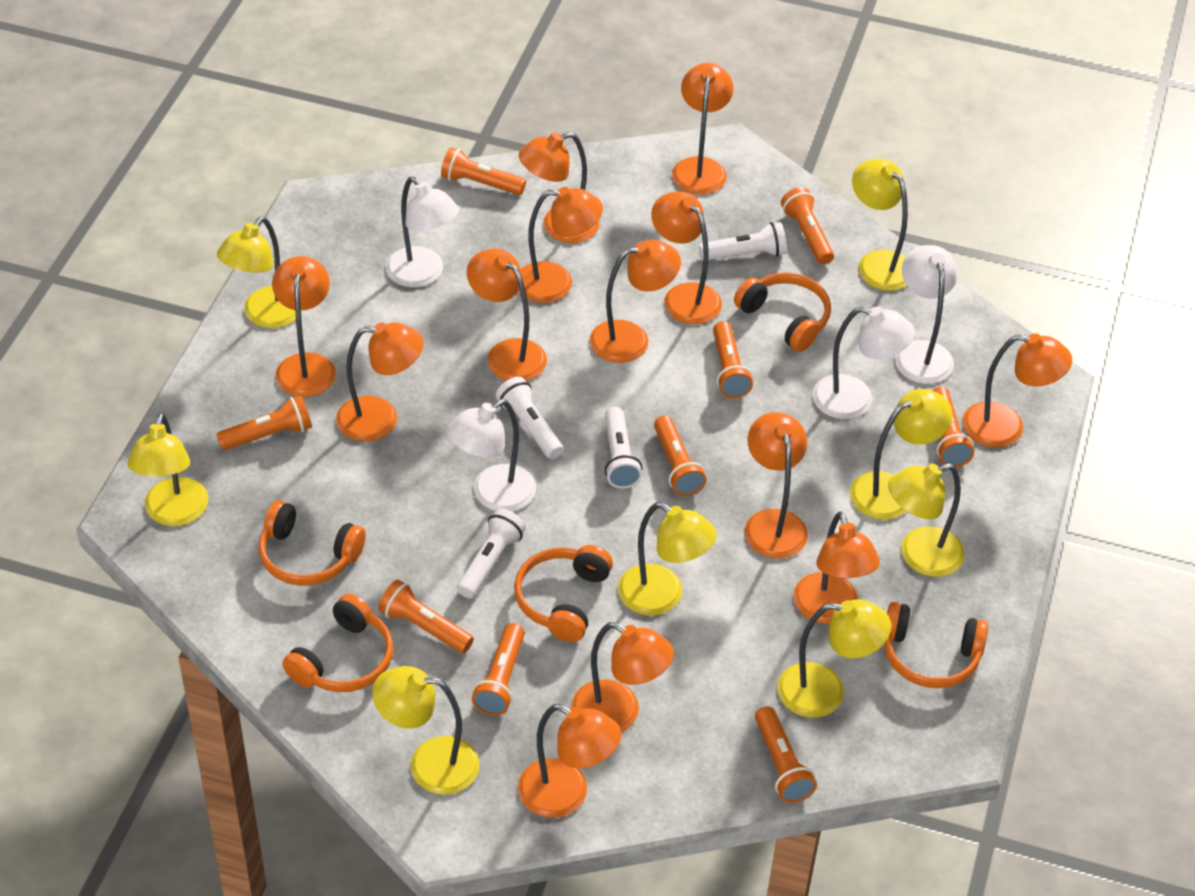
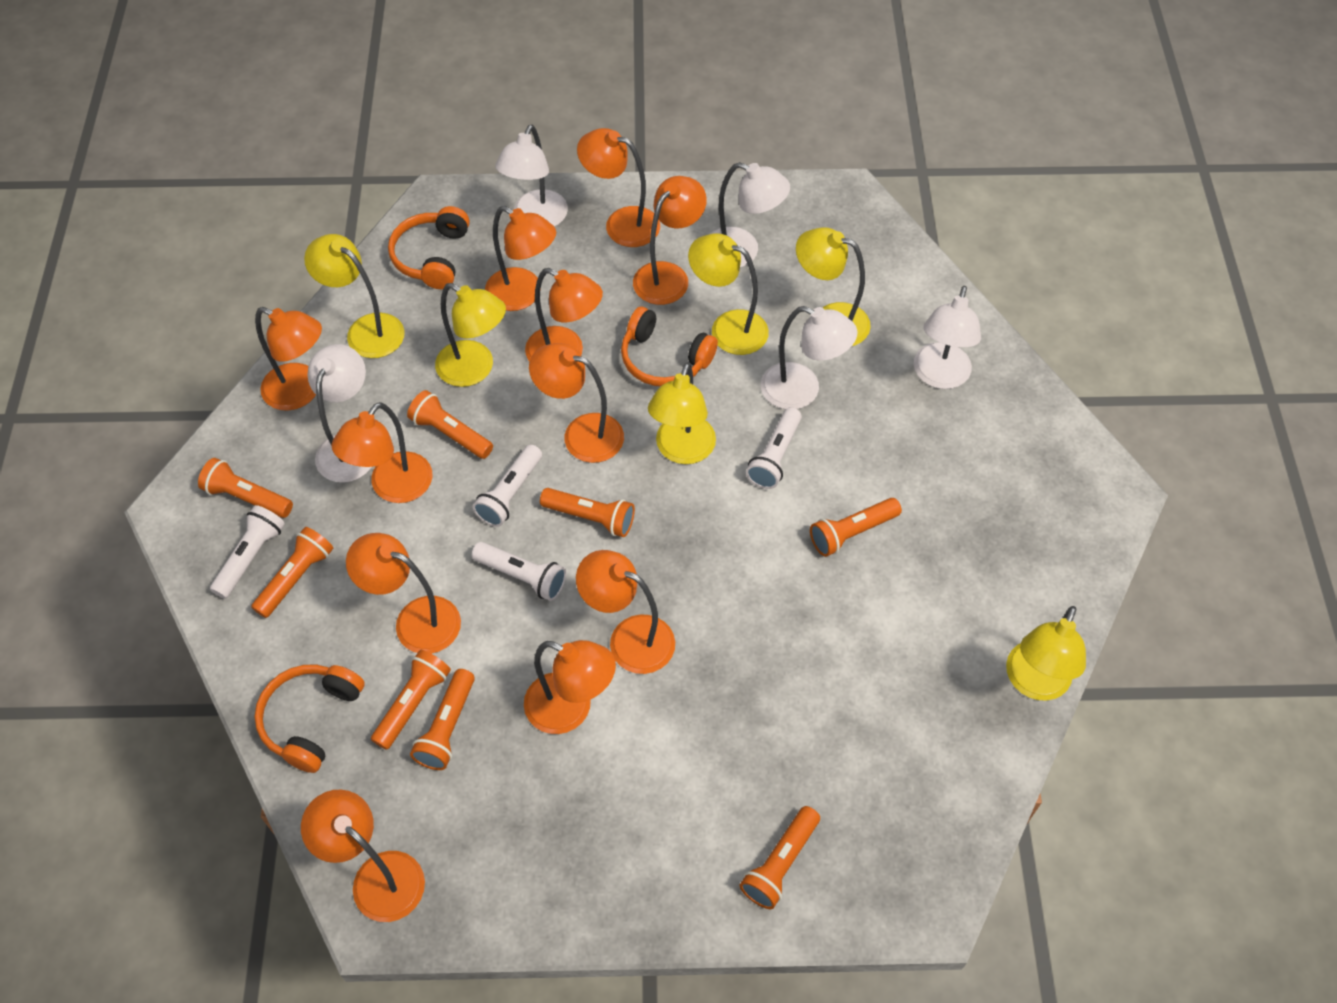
orange flashlight: [217,395,312,450] [378,580,474,653] [441,147,526,195] [472,623,525,715] [654,415,706,496] [713,321,753,398] [755,706,817,803] [781,187,834,264] [932,387,974,467] = 9 -> [198,458,293,518] [251,527,333,618] [371,650,451,750] [407,390,493,459] [410,669,475,770] [540,488,635,537] [740,806,820,909] [810,498,902,557] = 8
orange headphones: [259,500,366,586] [283,594,393,692] [514,545,613,642] [734,273,831,352] [884,602,988,688] = 5 -> [254,665,365,773] [388,206,470,289] [621,307,718,386] = 3
orange lamp: [272,256,336,397] [336,322,423,442] [467,249,547,381] [518,132,599,243] [518,187,603,303] [518,704,621,818] [571,622,674,733] [590,240,681,363] [651,191,722,324] [672,63,733,194] [745,412,808,558] [793,511,880,624] [963,333,1072,447] = 13 -> [255,307,322,411] [301,790,425,922] [332,402,432,503] [346,533,461,654] [485,206,556,311] [524,640,616,734] [525,268,603,362] [529,343,624,463] [576,550,675,674] [577,128,660,247] [633,176,707,305] = 11
white lamp: [386,177,459,287] [447,399,536,512] [812,306,915,419] [895,245,957,384] = 4 -> [307,344,371,483] [495,125,568,227] [710,162,790,268] [761,306,857,409] [914,286,981,389] = 5
yellow lamp: [127,413,208,526] [217,217,302,328] [372,666,480,795] [618,502,717,616] [777,599,891,718] [850,389,953,520] [852,159,908,291] [888,463,965,577] = 8 -> [304,234,405,358] [435,283,506,387] [648,363,716,464] [688,233,769,355] [796,227,871,346] [1006,606,1086,701] = 6

